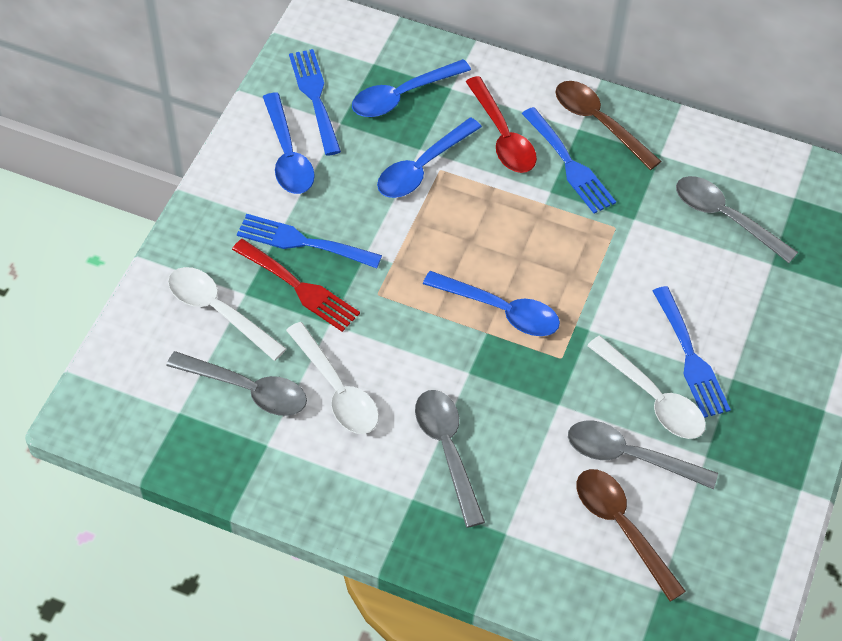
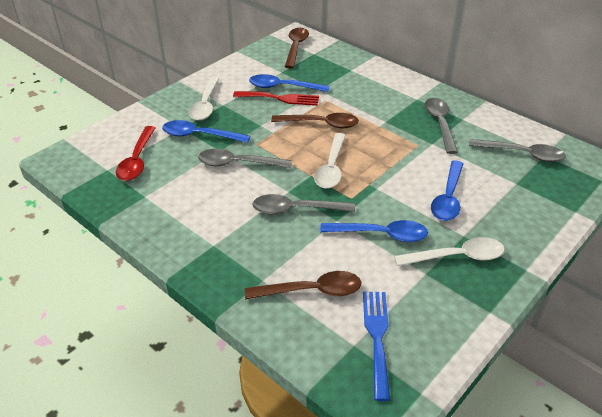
blue fork: [237,214,382,268] [289,49,341,156] [522,107,616,214] [653,286,731,418] = 4 -> [363,292,390,401] = 1
brown spoon: [555,81,661,170] [577,469,686,601] = 2 -> [245,271,361,299] [271,113,359,128] [285,28,309,69] = 3

